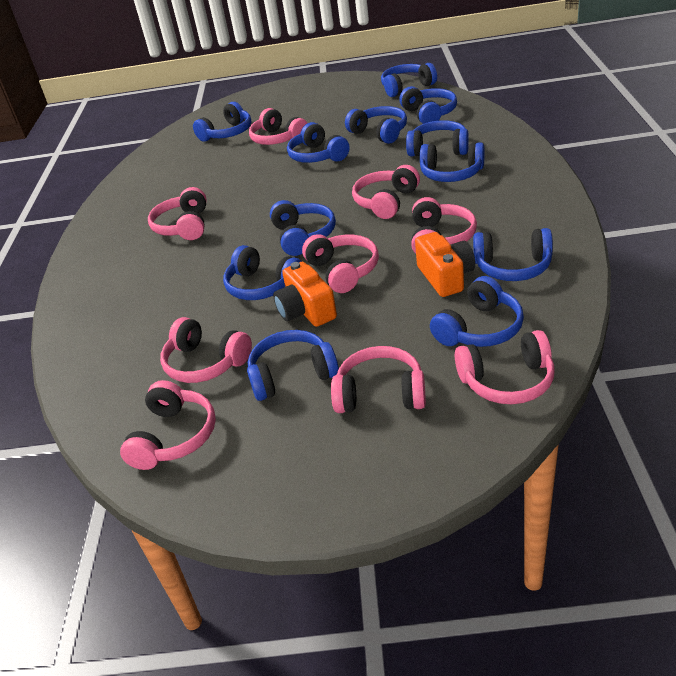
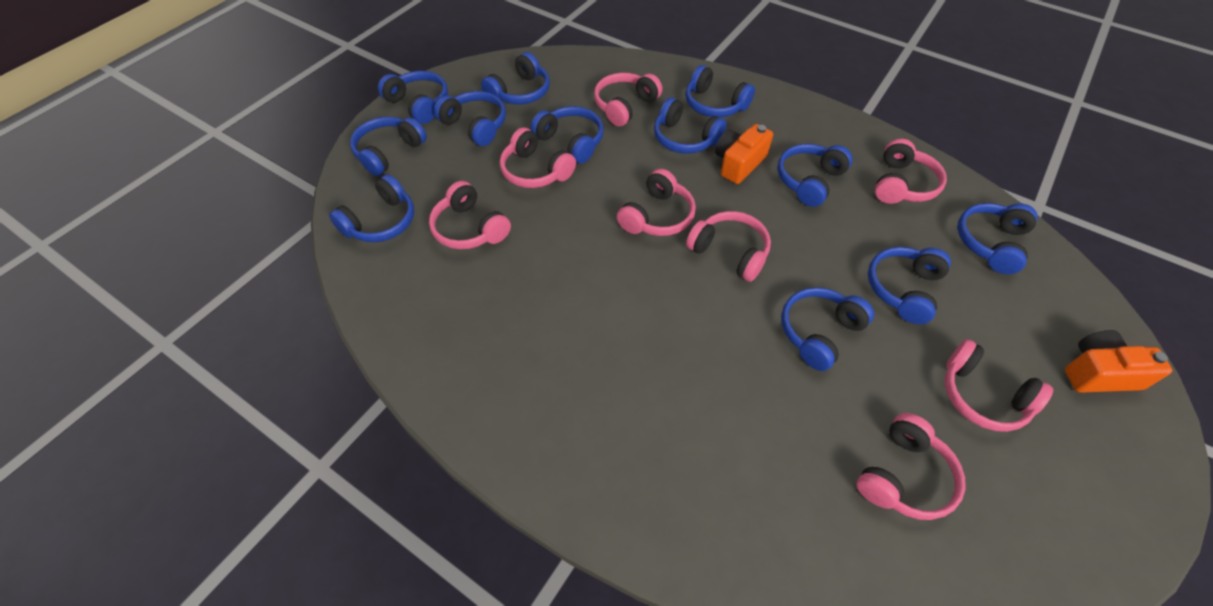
pink headphones: [120,380,216,470] [148,187,207,240] [160,317,252,383] [249,108,307,145] [302,234,379,293] [331,346,426,413] [352,165,420,219] [411,197,477,254] [455,330,555,404] = 9 -> [429,181,511,250] [500,127,576,188] [594,73,662,127] [617,169,696,236] [686,211,771,282] [856,413,966,520] [875,139,947,204] [945,339,1054,432] = 8

